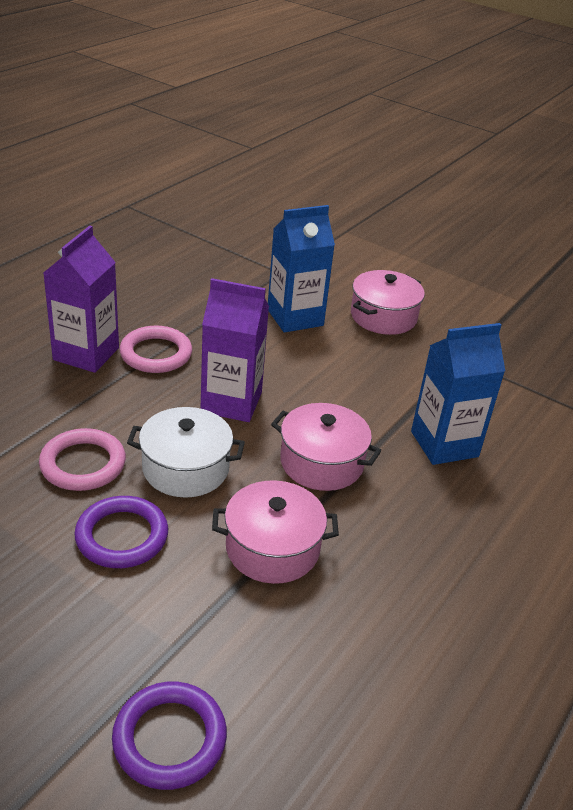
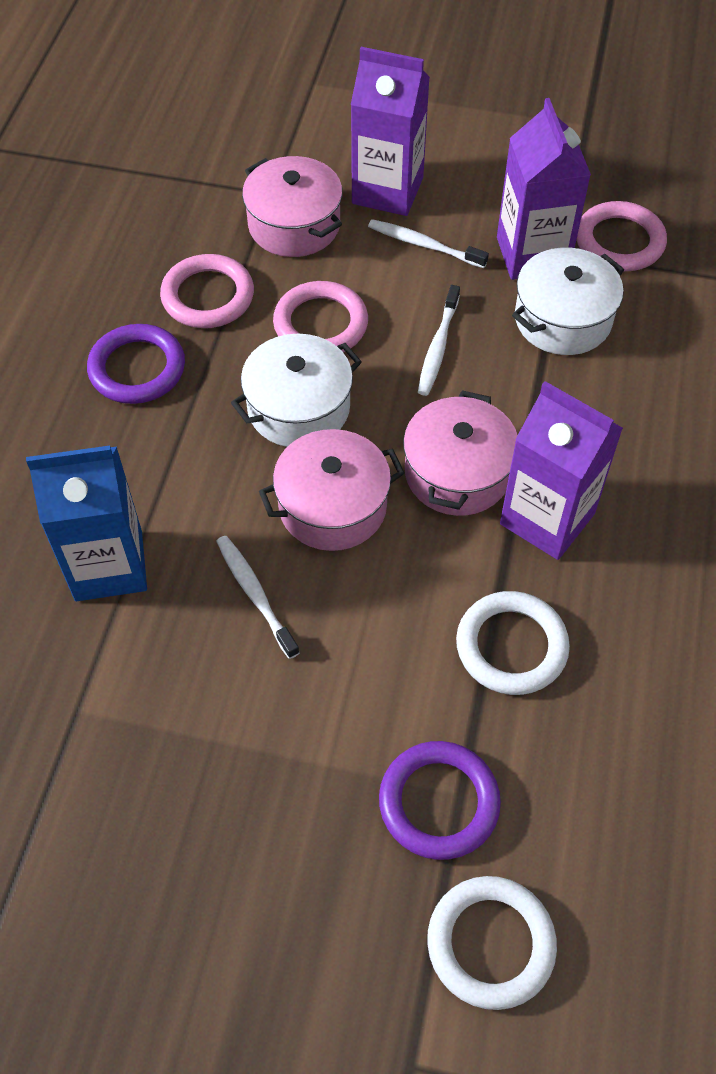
blue carton: [268,205,335,332] [411,323,505,465] = 2 -> [26,446,147,601] = 1
pink ring: [39,428,126,491] [119,326,192,373] = 2 -> [160,254,254,328] [273,281,368,352] [577,201,667,271] = 3
purple carton: [43,226,119,373] [200,278,269,422] = 2 -> [351,47,430,216] [497,98,591,280] [500,381,623,560] = 3
white pot: [127,407,245,498] = 1 -> [231,334,362,447] [512,248,624,355] = 2
white ring: none = 0 -> [427,876,557,1010] [456,591,570,695] = 2
white toothbrush: none = 0 -> [216,536,300,659] [368,219,489,268] [418,285,460,396] = 3

